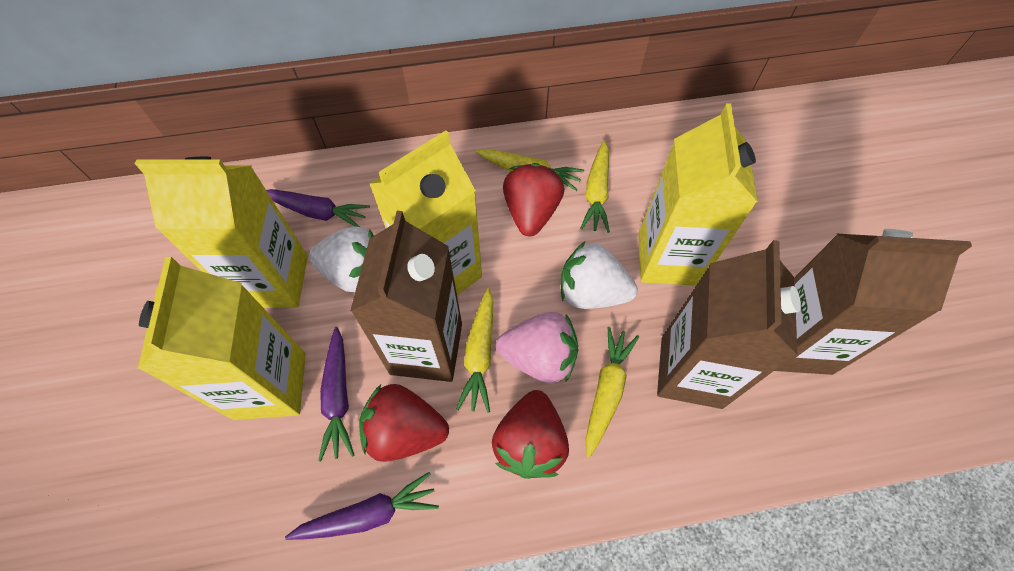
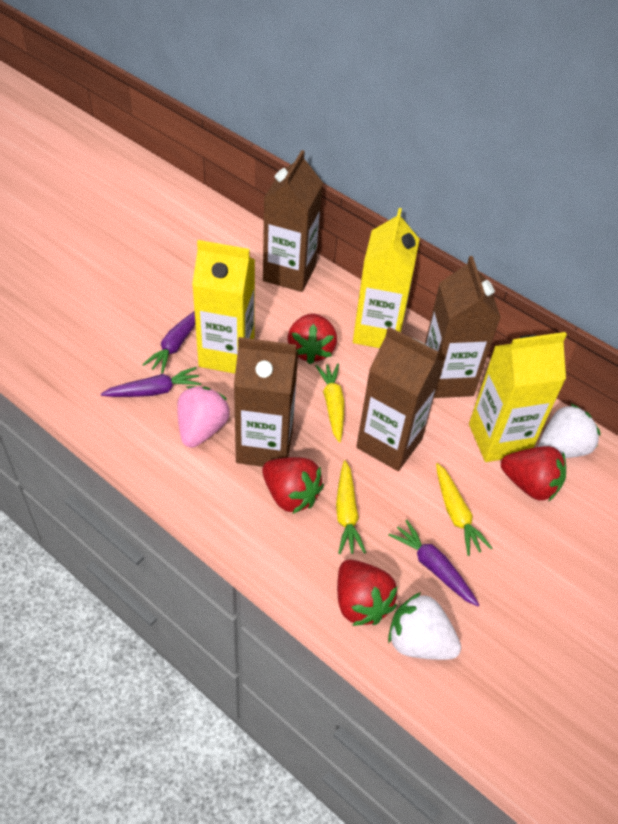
brown carton: [350,211,462,382] [657,240,801,409] [774,229,972,375] = 3 -> [234,337,298,467] [263,150,323,292] [356,327,444,471] [425,256,501,398] = 4
red strawberry: [359,384,449,462] [492,390,569,479] [503,163,564,236] = 3 -> [262,457,324,514] [287,313,337,365] [337,560,397,626] [501,446,566,502] = 4
yellow carrot: [456,288,493,413] [476,149,584,191] [580,140,610,233] [585,327,639,458] = 4 -> [316,364,345,442] [336,460,366,554] [436,463,492,556] = 3
yellow carton: [135,157,308,308] [138,257,306,420] [369,131,482,295] [638,103,758,286] = 4 -> [192,240,255,374] [353,208,420,348] [469,332,567,462] = 3

